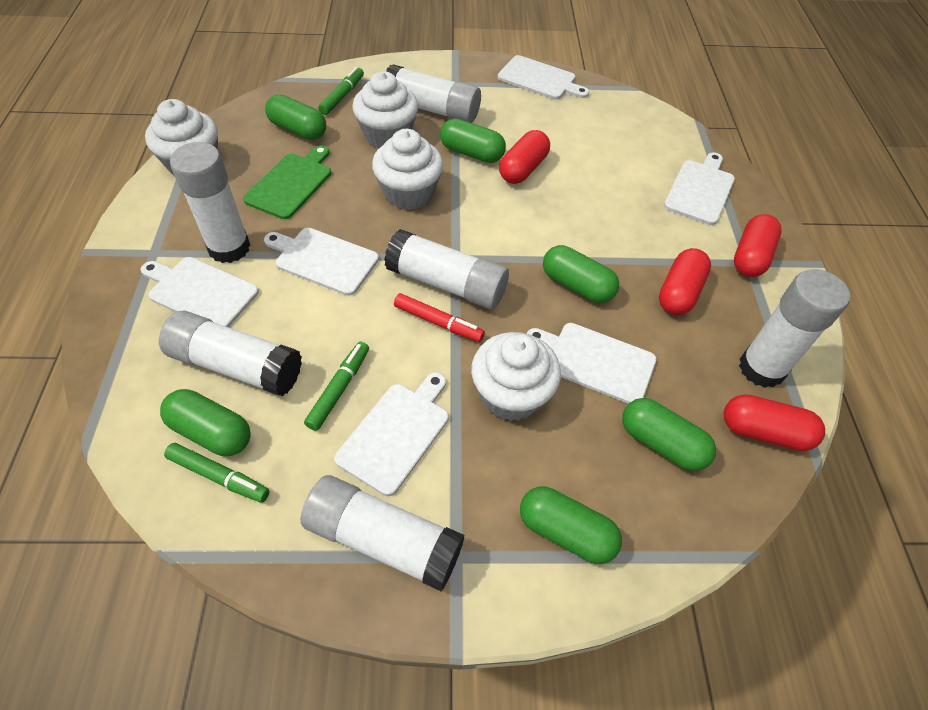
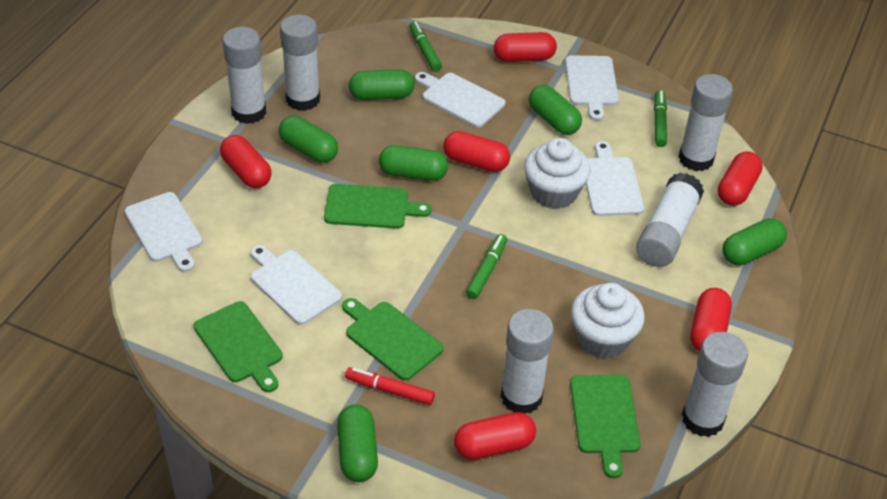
green cutting board: [243,145,331,219] = 1 -> [194,301,283,392] [324,184,432,229] [342,298,443,381] [570,375,641,478] = 4
red capsule: [499,130,550,184] [659,248,711,315] [724,394,825,451] [734,214,781,277] = 4 -> [220,135,272,188] [444,131,510,172] [454,412,536,460] [494,32,557,62] [691,288,732,351] [718,151,763,206] = 6
white cupcake: [145,99,218,177] [352,71,418,149] [372,129,443,210] [471,332,561,421] = 4 -> [524,138,591,209] [571,283,645,359] = 2
white cutting board: [141,257,259,327] [264,228,379,296] [334,372,449,496] [498,55,589,99] [527,323,656,404] [664,152,735,225] = 6 -> [125,192,203,272] [251,245,342,325] [415,72,506,127] [565,56,619,121] [586,141,644,216] = 5

